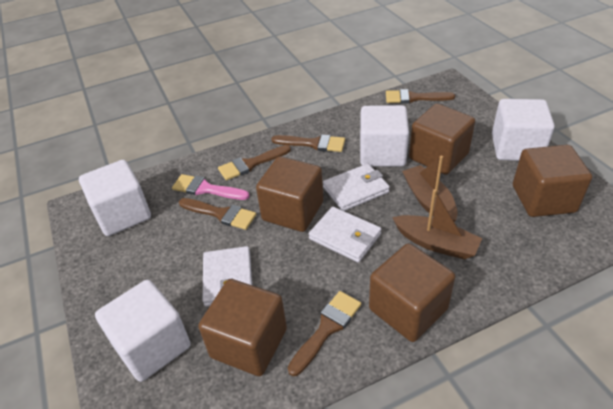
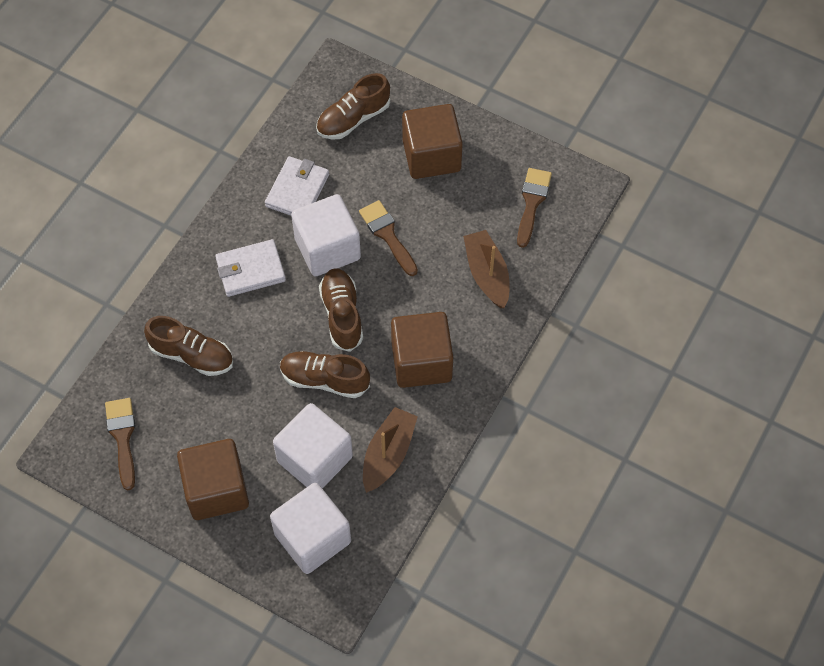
brown brush: [179,198,256,230] [218,145,291,181] [272,135,345,152] [288,291,361,376] [386,89,455,104] = 5 -> [105,398,135,490] [359,200,418,276] [517,168,552,248] = 3
brown cube: [198,279,287,376] [256,156,323,232] [369,243,455,342] [409,104,475,175] [513,145,592,217] = 5 -> [177,439,249,520] [391,312,453,388] [402,104,463,179] = 3
brown shoe: none = 0 -> [144,316,233,376] [280,351,370,398] [316,73,390,140] [319,268,363,352] = 4
pink brush: [172,174,250,200] = 1 -> none = 0
white cube: [79,160,151,236] [95,280,191,382] [360,105,409,167] [492,99,555,161] = 4 -> [270,483,351,574] [273,403,353,489] [291,194,361,276] = 3
white wallet: [203,246,252,307] [309,207,382,262] [323,164,390,211] = 3 -> [215,239,286,297] [265,156,329,216] = 2

